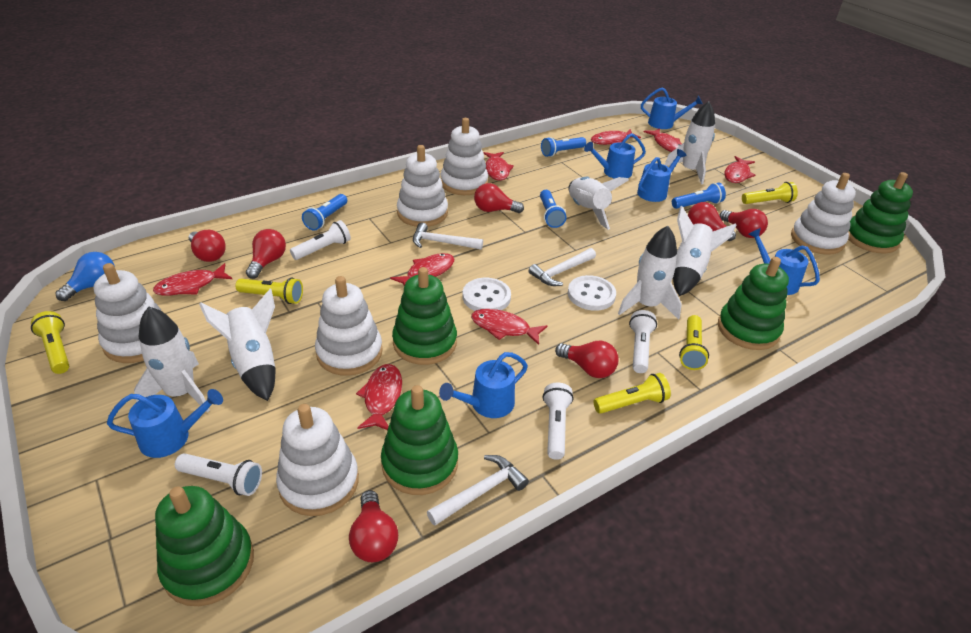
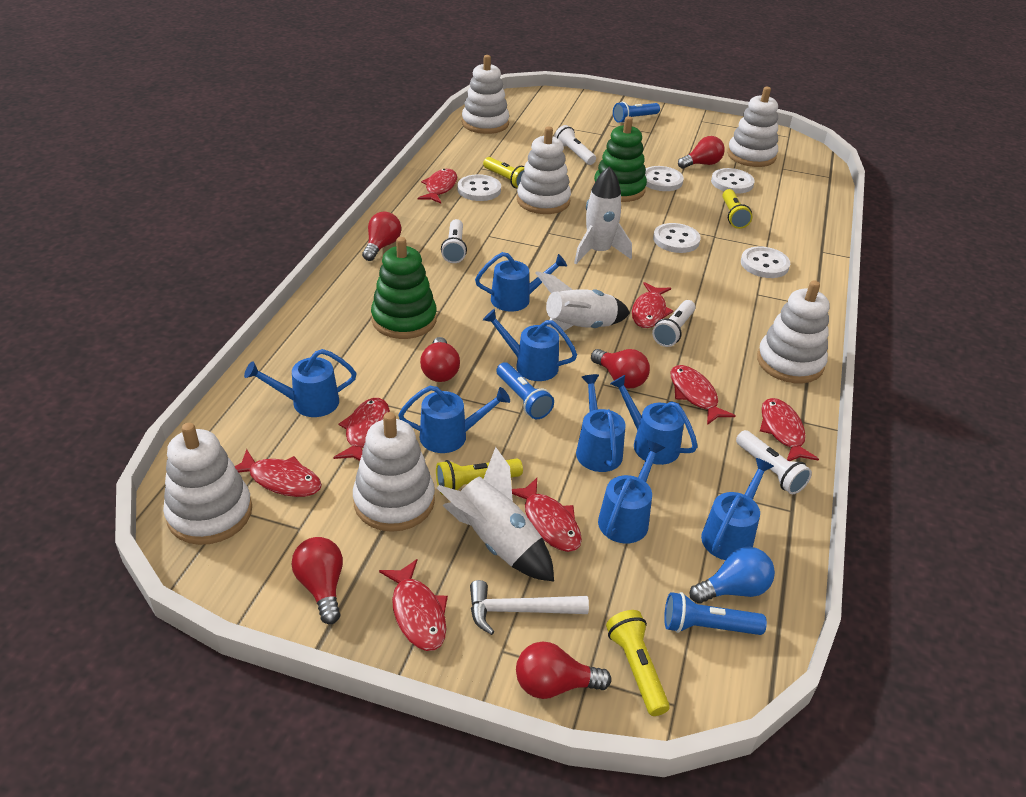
blue flashlight: [302,194,347,231] [540,190,566,228] [541,137,586,157] [672,183,726,209] = 4 -> [496,362,554,419] [613,102,660,123] [664,592,767,635] = 3
blue watering can: [107,389,223,458] [439,352,528,418] [584,133,646,179] [637,149,687,202] [641,88,703,129] [748,228,820,295] = 6 -> [244,349,356,417] [398,386,510,453] [475,252,567,312] [483,309,577,381] [576,374,626,472] [598,440,665,543] [610,375,698,465] [701,458,774,560] = 8
green stacking toy: [155,486,254,606] [381,385,458,495] [392,267,457,365] [718,257,789,350] [848,172,913,253] = 5 -> [371,237,437,339] [593,116,647,202] = 2
red light bulb: [189,230,226,262] [246,229,286,279] [349,490,398,562] [474,183,524,213] [555,341,619,378] [688,202,736,241] [720,209,768,238] = 7 -> [291,537,343,624] [362,211,401,261] [420,337,460,382] [516,642,611,699] [591,349,650,388] [678,136,725,169] = 6
white button: [463,278,511,311] [568,275,616,311] = 2 -> [457,174,501,201] [645,166,684,191] [653,223,701,253] [711,168,755,194] [741,246,790,278] = 5
white hammer: [413,222,483,250] [427,455,529,526] [529,248,596,286] = 3 -> [470,580,589,635] = 1
white rocket: [134,307,210,412] [199,289,276,401] [568,177,629,230] [618,226,682,320] [665,101,715,184] [673,206,736,296] = 6 -> [437,447,554,581] [536,271,630,334] [574,166,632,264] = 3
yellow flashlight: [31,311,69,374] [235,278,303,304] [593,373,671,414] [679,315,709,370] [742,182,798,204] = 5 -> [436,459,523,495] [483,157,524,188] [606,610,670,716] [722,189,752,229] = 4

